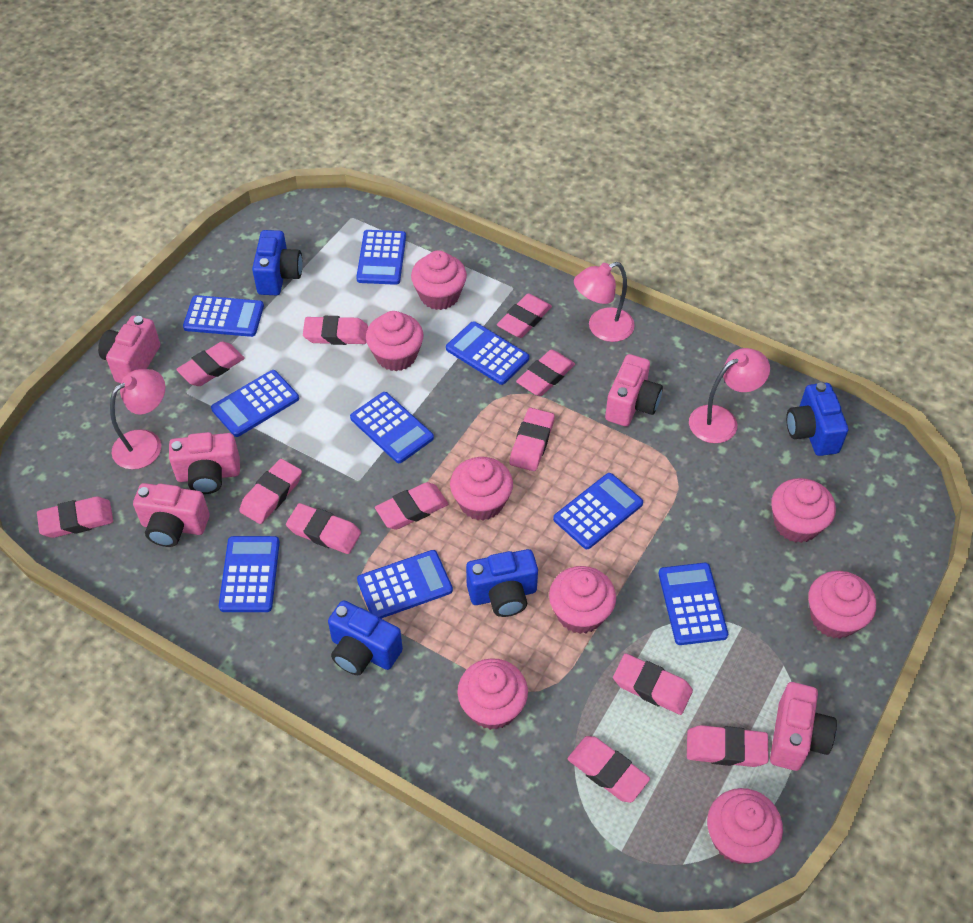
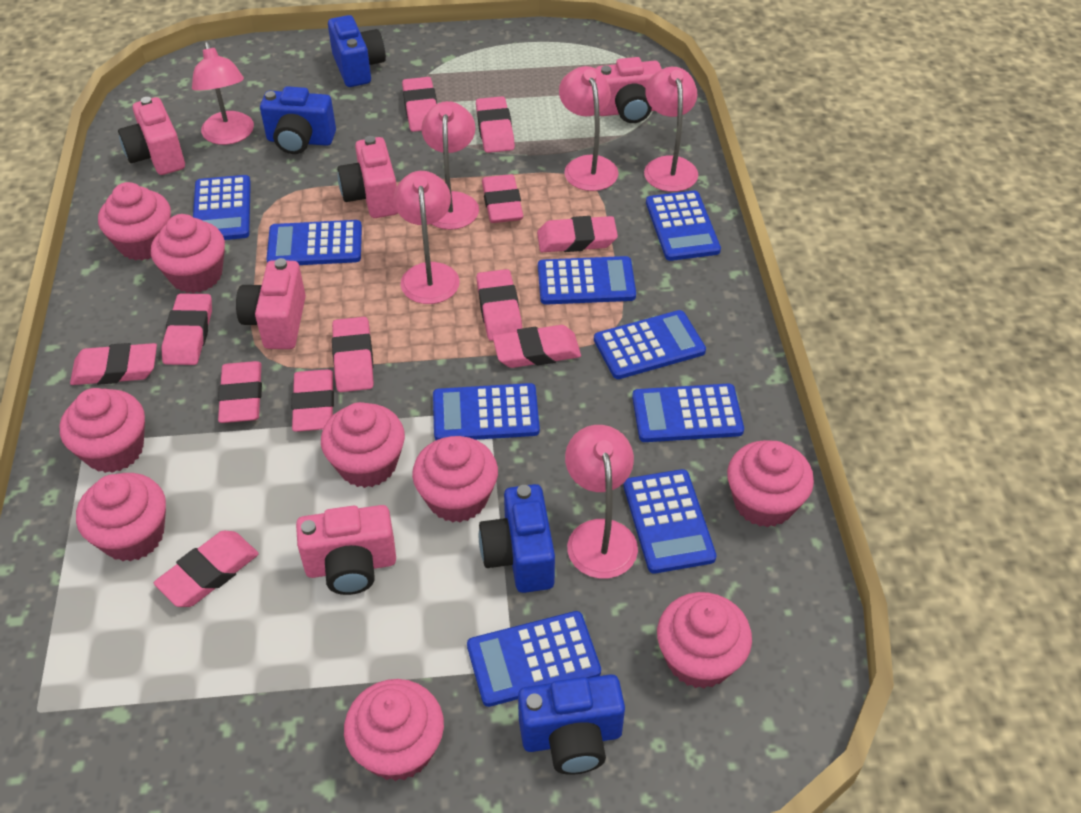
pink cupcake: [366,311,424,371] [411,250,467,310] [450,457,513,521] [457,658,528,730] [549,566,616,634] [707,788,783,864] [771,478,836,543] [808,571,876,639] = 8 -> [60,388,145,473] [76,473,166,562] [98,182,171,261] [151,214,225,293] [321,402,405,488] [344,679,444,781] [412,436,498,523] [657,592,752,689] [727,440,814,527] = 9
pink lamp: [110,369,165,469] [574,262,635,342] [689,348,770,443] = 3 -> [192,42,254,145] [394,171,460,304] [421,101,479,230] [559,66,619,191] [565,425,638,579] [644,67,698,192] = 6

